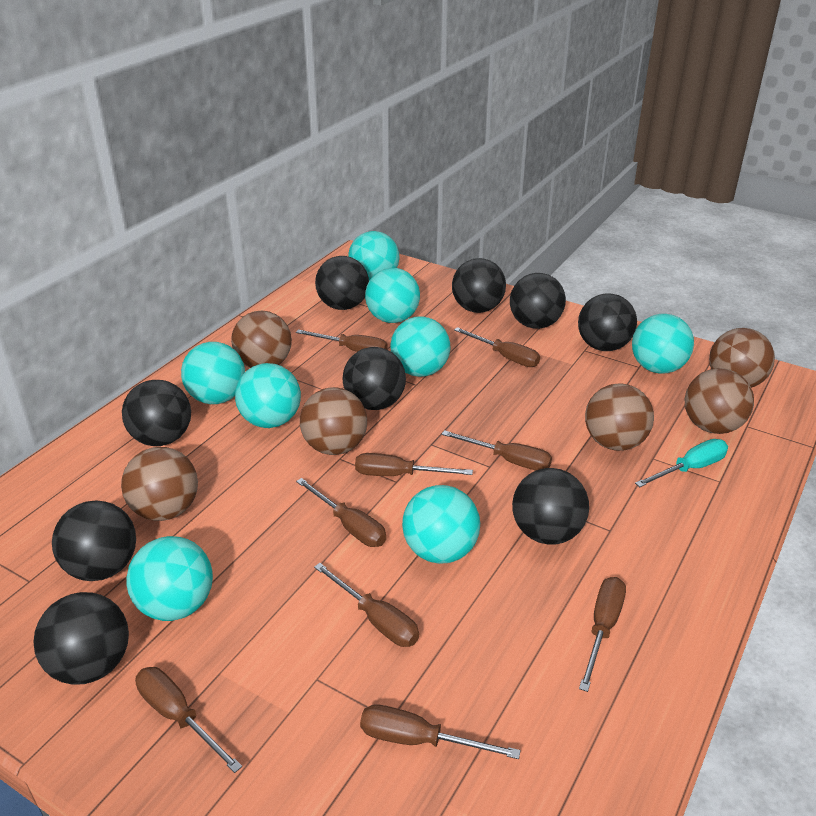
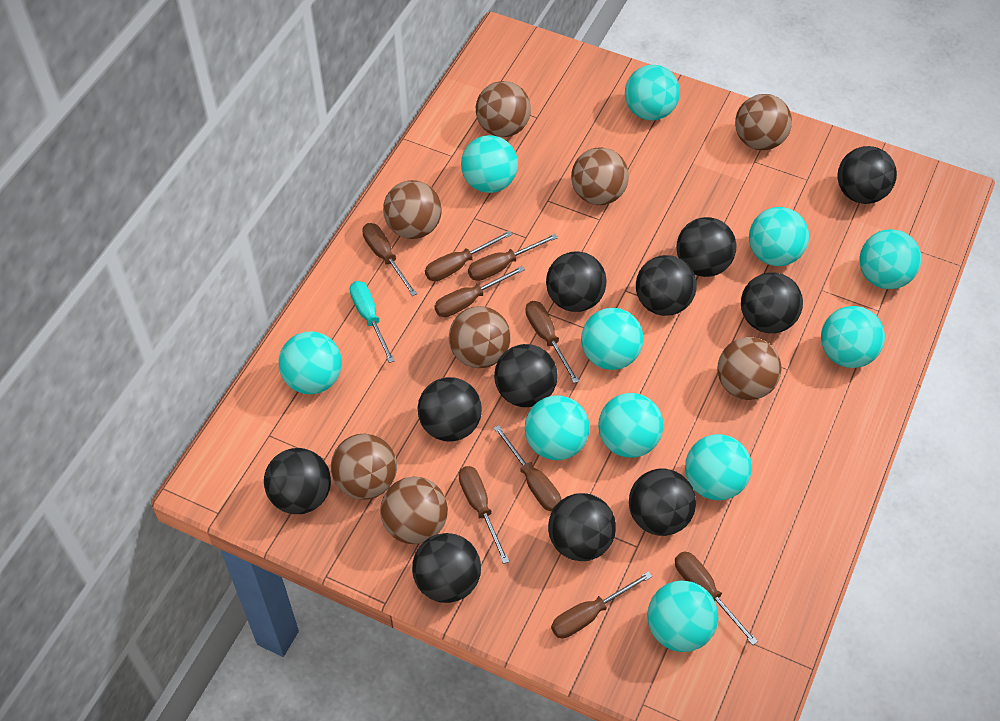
black ball: [33,592,129,685] [52,500,136,581] [122,380,191,446] [315,256,369,310] [342,347,406,410] [452,258,506,313] [510,273,566,329] [512,468,589,545] [578,294,637,351] = 9 -> [264,448,331,514] [412,533,481,603] [418,377,482,442] [494,344,558,407] [546,251,606,312] [548,493,616,561] [629,469,696,536] [636,255,697,316] [676,217,736,277] [741,272,803,333] [838,146,897,204] = 11
brown ball: [121,447,198,521] [231,311,292,368] [300,387,367,455] [585,383,654,451] [685,368,754,434] [709,328,775,388] = 6 -> [331,434,397,500] [380,477,448,544] [383,180,442,239] [449,306,511,368] [476,81,531,137] [571,147,629,205] [717,337,782,400] [735,94,792,150] = 8
turquoise ball: [126,536,213,621] [181,342,245,404] [235,363,301,428] [348,231,399,281] [365,268,420,323] [390,316,450,377] [402,485,480,564] [632,314,694,374] = 8 -> [279,332,342,394] [461,135,518,193] [525,396,590,460] [581,308,643,370] [598,393,664,458] [625,65,680,121] [647,580,718,652] [685,434,752,500] [749,207,809,266] [821,306,885,368] [859,229,921,289] = 11

